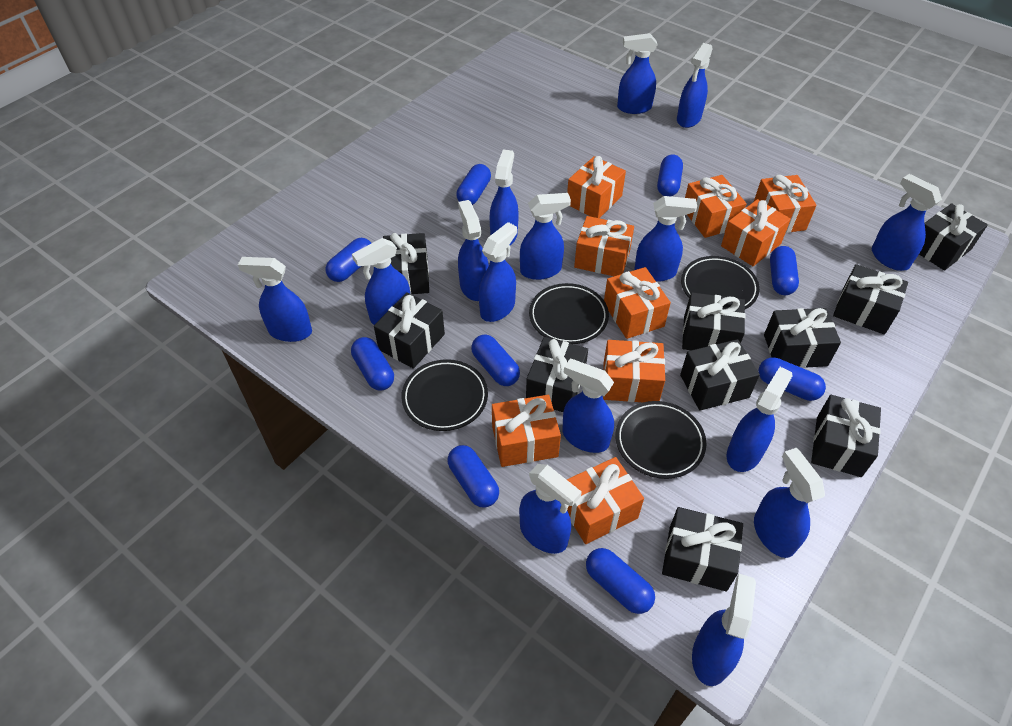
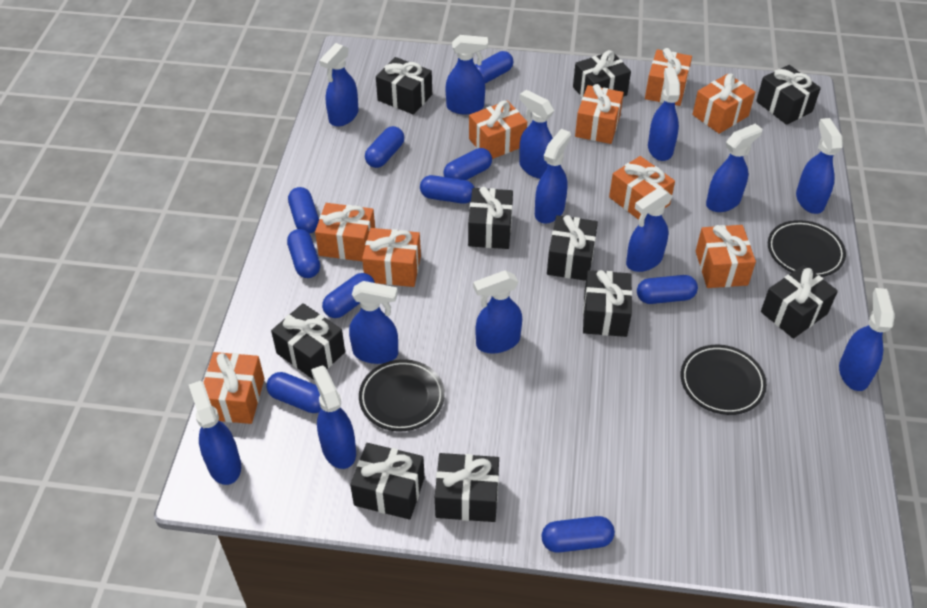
black plate: [401,359,488,431] [529,283,609,344] [615,401,706,479] [681,256,760,309] = 4 -> [359,359,445,431] [681,345,767,415] [768,220,846,277] = 3
blue capsule: [326,238,371,282] [351,337,394,390] [447,445,499,508] [456,164,491,205] [471,334,520,386] [586,548,655,614] [657,154,683,196] [758,357,826,401] [770,246,799,295] = 9 -> [266,372,321,413] [287,229,320,278] [288,187,319,234] [322,273,375,318] [365,126,404,168] [420,175,475,204] [443,148,492,180] [475,51,513,83] [542,516,615,553] [637,275,698,304] = 10
blue spray bottle: [238,257,312,342] [352,238,410,325] [458,200,489,301] [479,222,517,322] [490,149,519,245] [519,464,582,554] [520,193,571,280] [563,359,614,453] [617,33,658,114] [634,196,697,282] [677,43,713,128] [692,574,756,686] [727,367,793,472] [754,448,825,558] [872,174,942,271] = 15 -> [189,381,241,485] [311,365,356,469] [319,43,358,127] [349,281,398,364] [445,35,488,114] [473,270,522,354] [519,90,554,179] [535,129,571,224] [626,187,672,272] [648,68,680,161] [706,124,762,212] [796,118,843,214] [839,288,895,391] = 13

